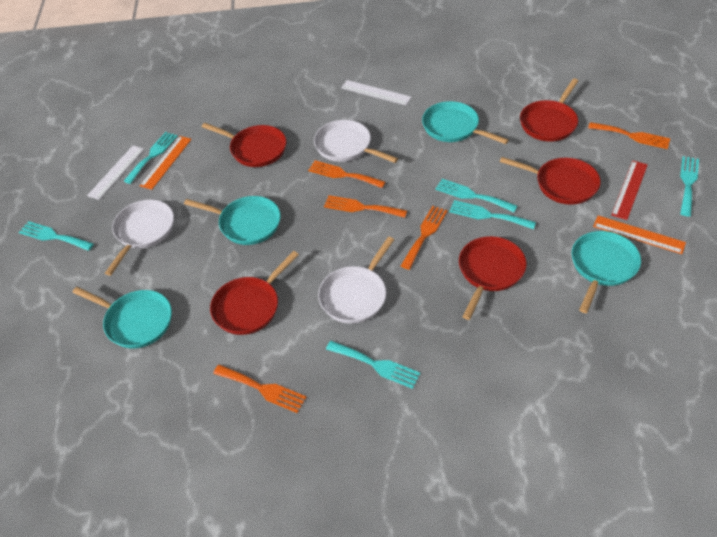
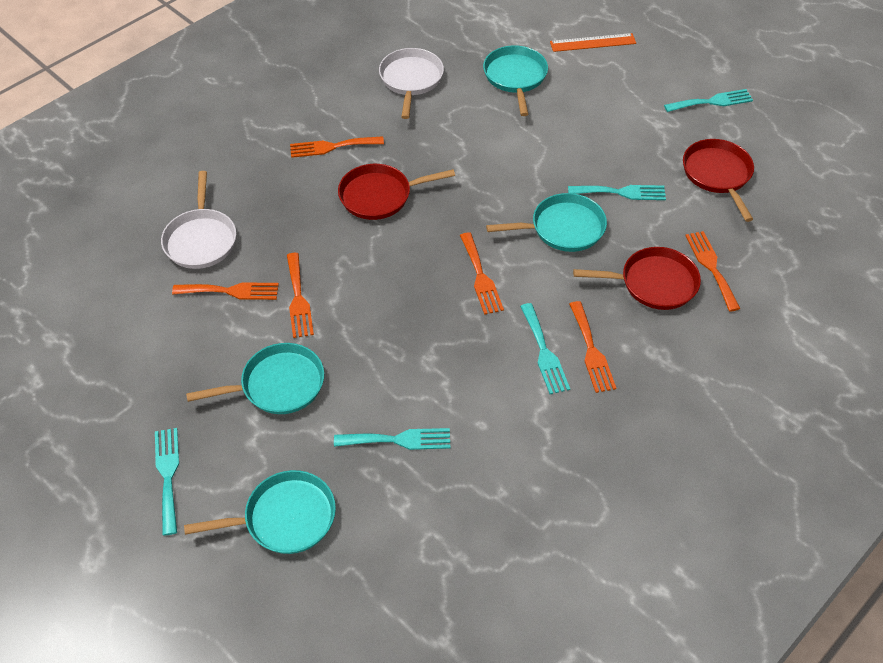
orange fork: [213,365,306,413] [308,160,385,188] [324,195,407,218] [401,206,447,270] [588,122,671,149] = 5 -> [172,282,279,300] [287,253,314,338] [290,136,384,158] [460,232,504,315] [569,301,616,393] [685,231,740,311] = 6
orange ruler: [140,136,192,190] [593,216,686,254] = 2 -> [550,33,636,52] = 1
red pan: [202,123,286,167] [210,251,299,335] [459,236,526,320] [500,157,601,205] [520,79,578,142] = 5 -> [338,164,455,220] [573,247,701,310] [683,139,754,222] = 3
red ruler: [611,161,648,220] = 1 -> none = 0
turquoise fork: [19,221,94,251] [124,132,178,184] [326,341,421,389] [435,179,517,212] [449,200,536,229] [680,156,699,216] = 6 -> [155,428,179,536] [334,428,450,450] [520,303,570,394] [568,185,666,200] [664,89,753,112] = 5
white pan: [105,200,174,276] [314,120,398,163] [318,236,394,324] = 3 -> [161,171,236,269] [379,48,444,119] = 2
white ruler: [87,146,144,200] [341,80,412,105] = 2 -> none = 0

